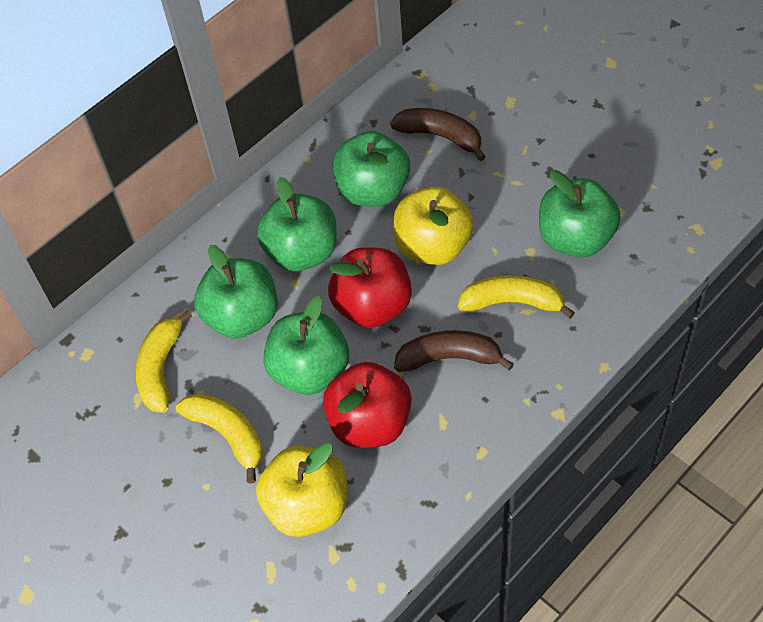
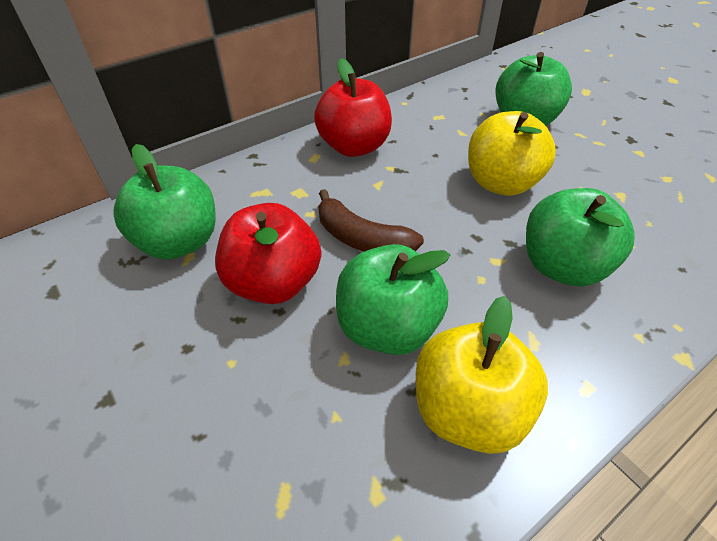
brown banana: [390,108,486,161] [394,330,514,372] = 2 -> [318,189,424,252] = 1
green apple: [194,245,278,339] [257,177,337,271] [263,296,349,395] [333,131,410,207] [539,170,621,257] = 5 -> [113,144,216,260] [336,244,450,355] [495,52,572,126] [526,188,634,286] = 4
yellow banana: [136,310,192,413] [176,394,263,484] [458,275,575,319] = 3 -> none = 0

